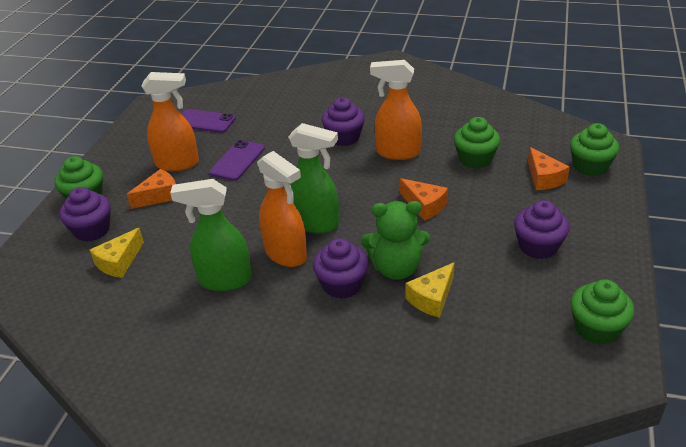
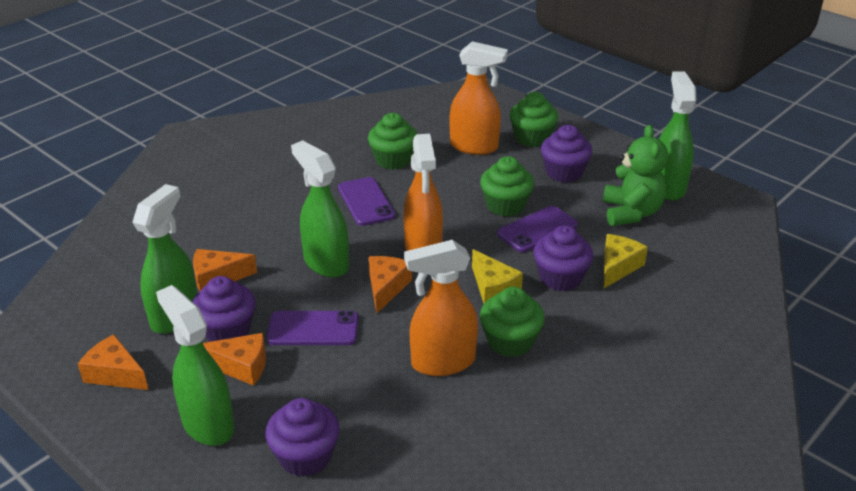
green spray bottle: [170,179,252,291] [288,123,339,233] = 2 -> [132,184,197,334] [156,285,235,446] [291,140,349,277] [659,71,696,200] = 4
orange cheese: [127,169,176,209] [400,178,448,221] [528,147,570,190] = 3 -> [78,334,148,390] [193,249,257,291] [203,333,266,386] [369,256,412,314] = 4
purple phone: [181,109,236,133] [209,140,265,181] = 2 -> [267,311,358,345] [338,177,395,226] [497,206,578,252] = 3

